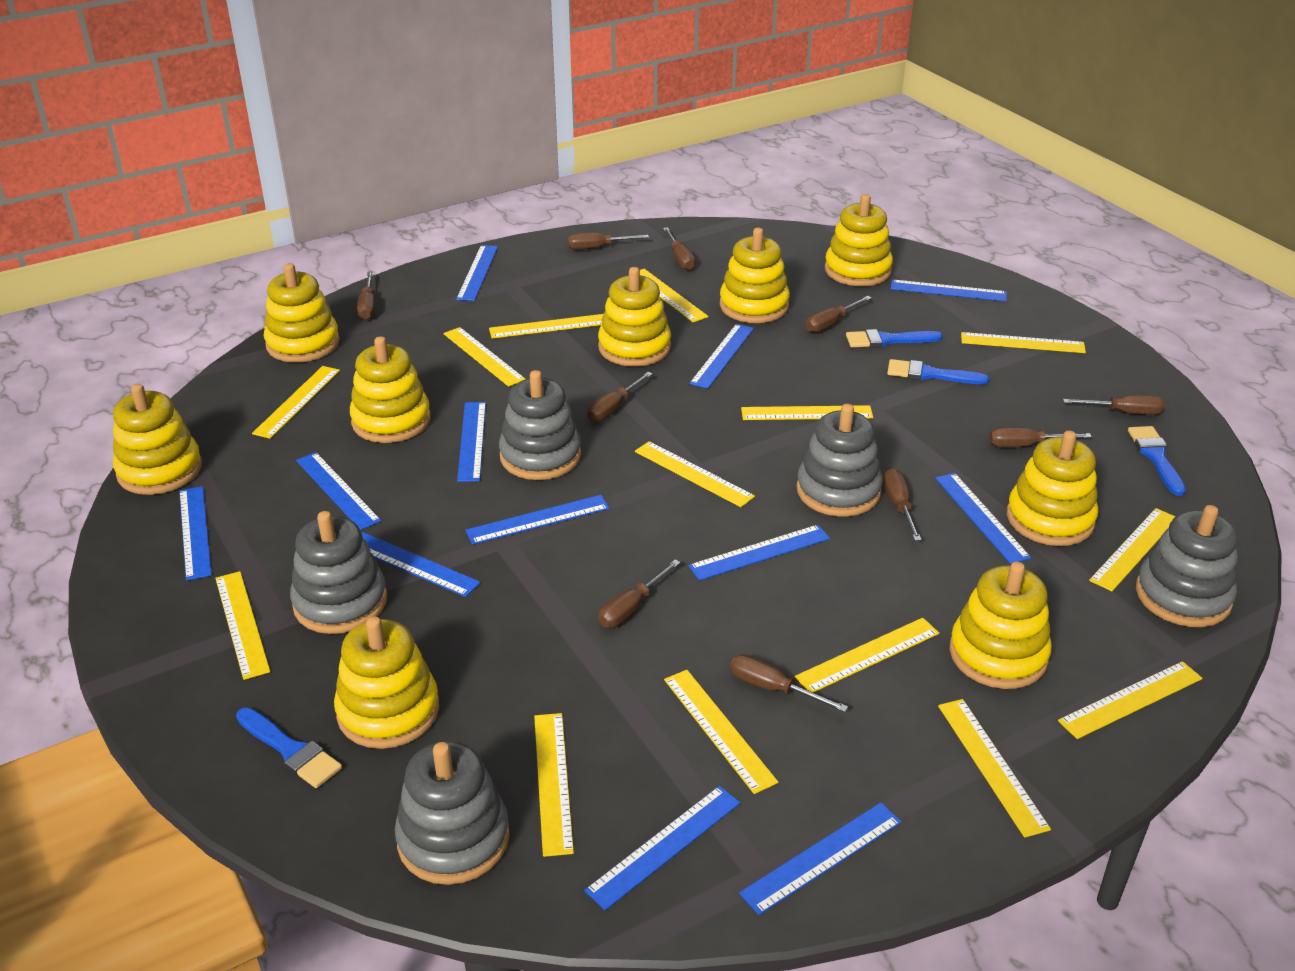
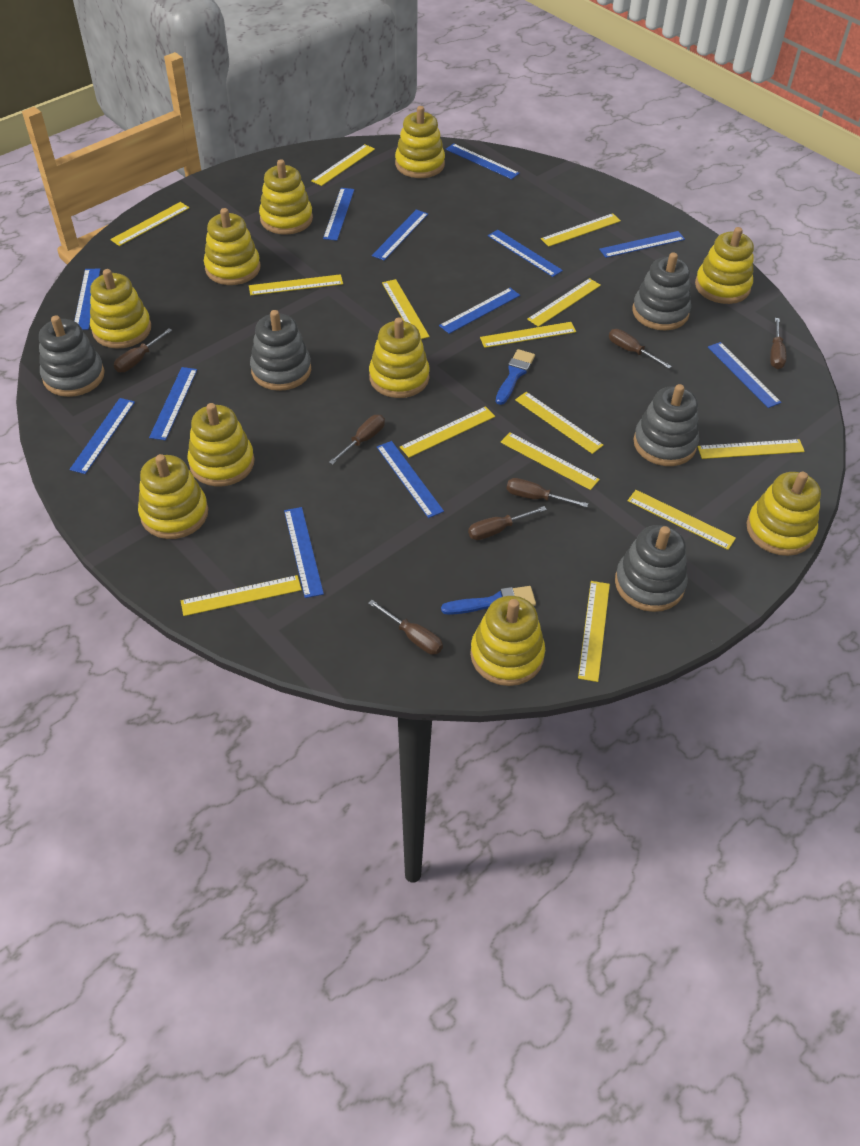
blue brush: [236,707,342,788] [846,329,943,348] [887,359,989,384] [1128,426,1186,496] = 4 -> [441,586,536,615] [496,349,535,405] = 2
brown screwdriver: [357,271,375,320] [568,233,649,250] [587,372,653,422] [599,560,681,628] [663,227,695,270] [730,654,848,712] [806,296,872,332] [883,468,922,541] [989,427,1092,447] [1063,395,1165,415] = 10 -> [114,328,172,372] [329,415,385,465] [368,600,443,655] [468,506,547,540] [507,478,588,507] [609,329,672,369] [770,318,786,369] = 7
yellow stacking toy: [113,384,202,495] [264,263,340,363] [334,616,439,749] [350,336,431,443] [598,267,671,367] [720,228,790,323] [825,194,893,286] [949,562,1052,689] [1007,430,1098,546] = 9 -> [90,269,151,349] [138,454,208,539] [188,403,254,486] [204,208,261,285] [259,159,313,235] [369,317,430,398] [395,106,445,178] [470,596,545,686] [695,227,754,304] [747,472,821,556] = 10

